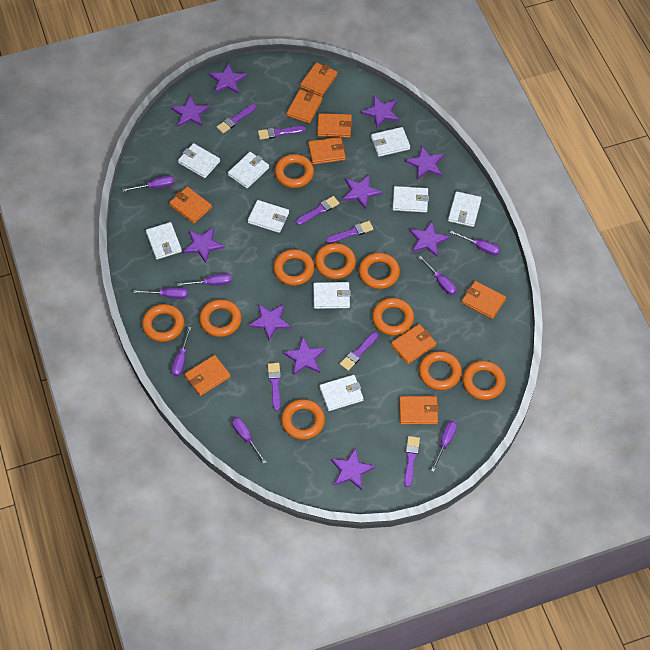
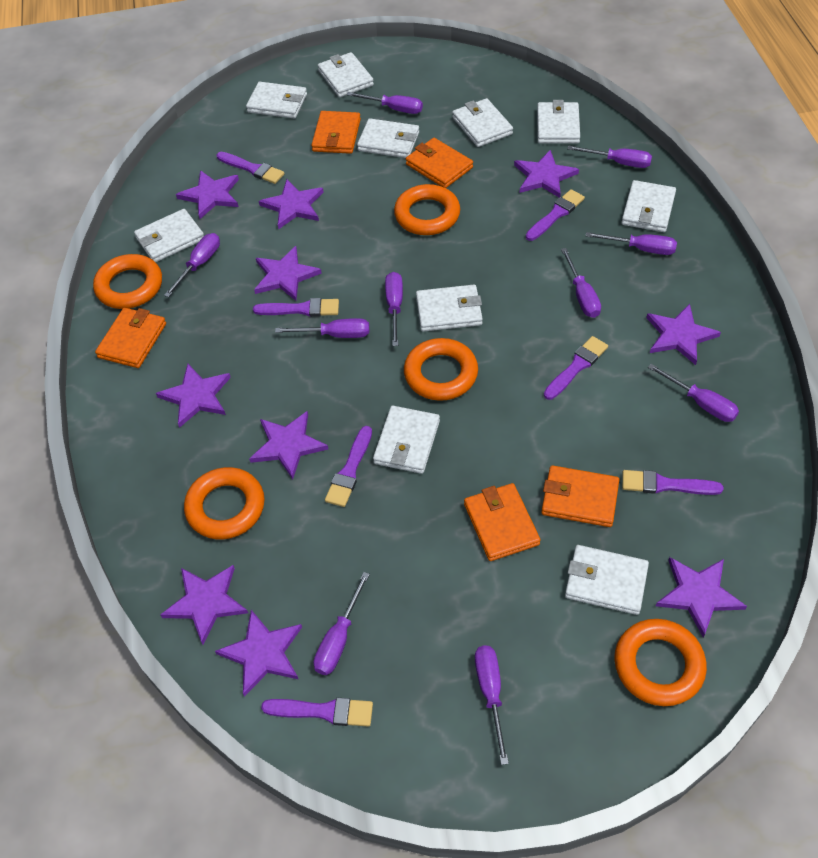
orange ring: [142,304,184,342] [199,299,242,337] [273,249,315,286] [275,154,314,188] [281,399,325,440] [315,243,356,279] [359,253,400,289] [372,298,414,336] [419,351,462,390] [462,361,506,400] = 10 -> [93,254,162,309] [184,467,265,539] [394,184,460,235] [404,338,478,401] [614,619,707,706] = 5
orange wallet: [169,187,212,224] [184,355,231,396] [287,89,322,124] [300,63,338,96] [308,137,345,165] [317,113,352,138] [391,324,436,364] [399,396,439,425] [462,281,506,319] = 9 -> [95,308,166,368] [311,111,361,154] [406,138,473,188] [464,483,541,561] [541,465,619,527] = 5
purple screwdriver: [122,176,174,192] [133,287,188,299] [171,327,192,376] [177,273,232,286] [232,417,266,464] [418,256,457,295] [431,421,457,472] [450,231,500,256] = 8 -> [164,233,220,297] [275,318,369,338] [314,572,370,675] [347,92,423,114] [385,272,403,346] [475,645,509,765] [561,248,601,318] [567,145,652,168] [586,232,677,255] [648,364,739,422] = 10
white wallet: [146,222,182,260] [178,143,220,178] [228,152,269,188] [248,200,289,233] [313,282,351,309] [319,375,364,411] [371,127,410,157] [393,186,429,212] [448,191,481,227] = 9 -> [134,209,204,262] [246,82,307,118] [318,52,374,97] [357,118,419,158] [373,406,440,474] [416,285,483,332] [452,98,513,147] [537,100,580,144] [565,545,649,615] [621,180,676,232] = 10

